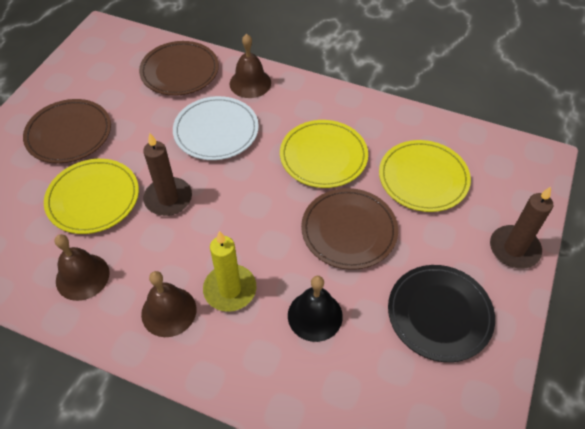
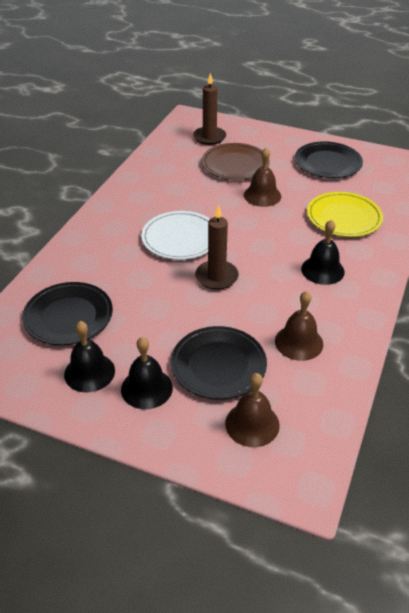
black bell: [288,276,343,342] = 1 -> [64,321,115,392] [121,337,173,409] [301,220,345,285] = 3
black plate: [388,265,495,362] = 1 -> [22,282,113,345] [171,326,267,400] [295,141,363,178] = 3
brown plate: [23,99,111,164] [139,41,219,96] [301,188,398,270] = 3 -> [202,143,270,180] = 1
yellow candle: [203,231,257,312] = 1 -> none = 0
yellow plate: [44,159,139,234] [280,120,368,188] [379,140,471,212] = 3 -> [307,192,383,237] = 1

